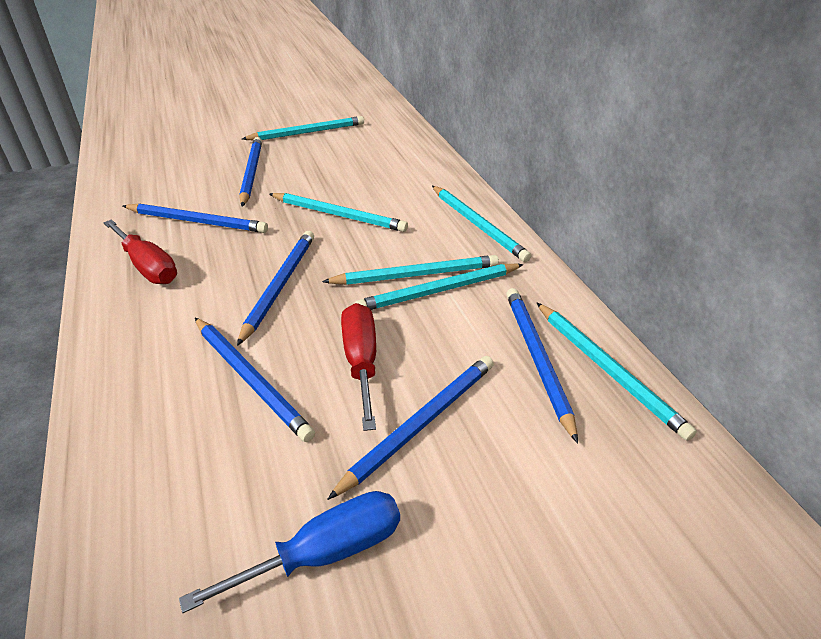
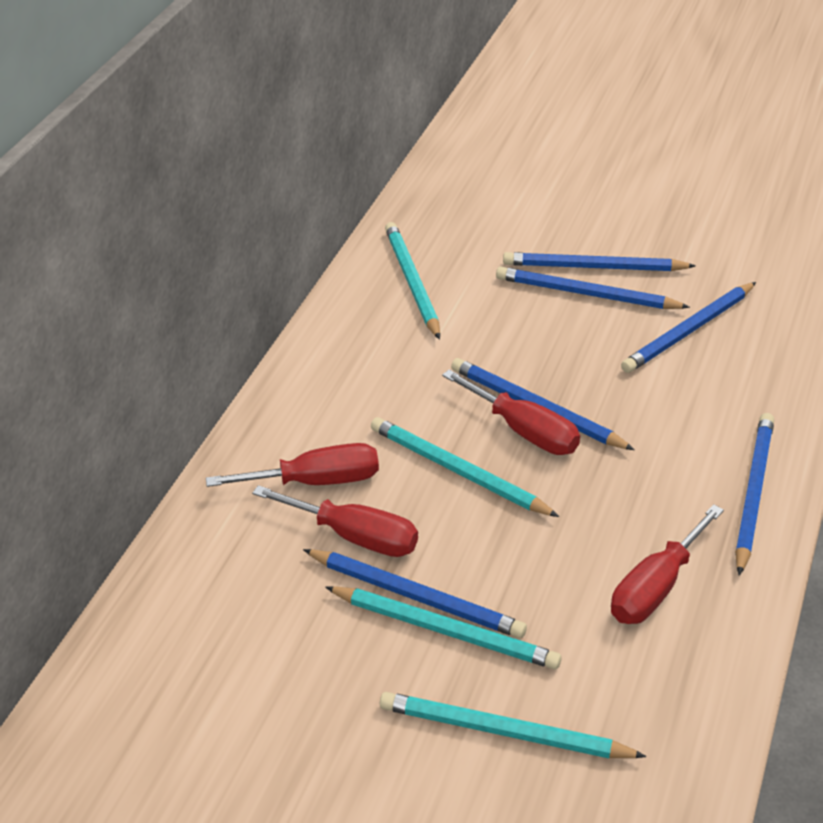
blue screwdriver: [179,491,400,613] = 1 -> none = 0
red screwdriver: [103,219,177,284] [341,303,376,431] = 2 -> [206,443,379,487] [252,485,418,557] [442,370,580,455] [611,504,724,624] = 4
turquoise pencil: [242,116,364,140] [269,193,408,232] [322,255,499,285] [355,264,524,310] [432,186,531,262] [536,302,697,441] = 6 -> [325,586,562,670] [371,417,559,517] [380,692,646,758] [385,222,440,340] = 4

